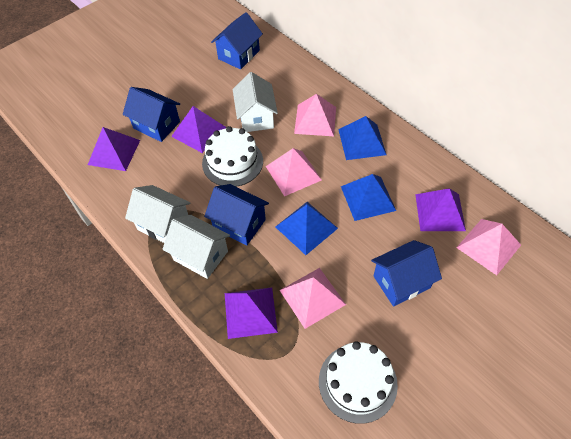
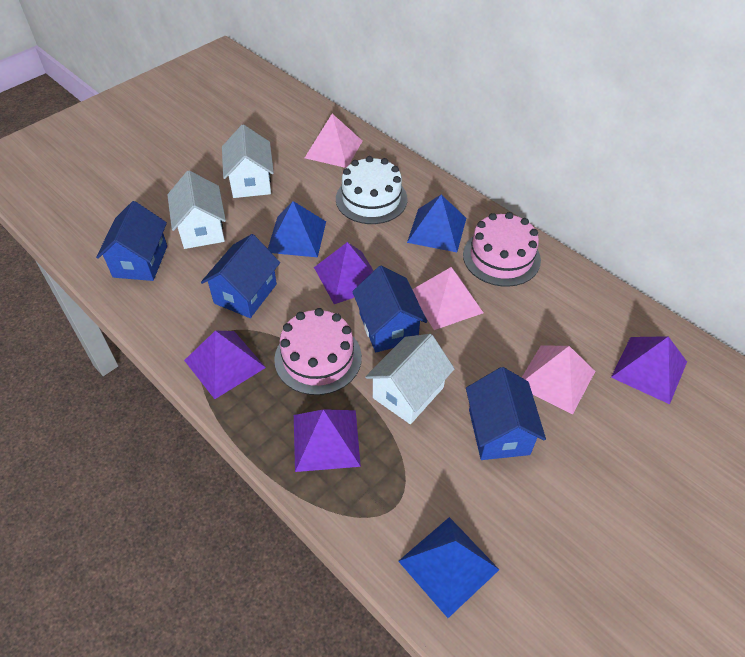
pink cake: none = 0 -> [274,308,362,395] [463,212,541,287] = 2
pink pyramid: [266,148,322,196] [280,268,346,329] [294,94,336,136] [456,219,521,275] = 4 -> [305,114,362,168] [412,267,483,330] [522,345,595,414] = 3
white cake: [202,126,263,187] [319,341,398,424] = 2 -> [336,156,407,224] = 1

